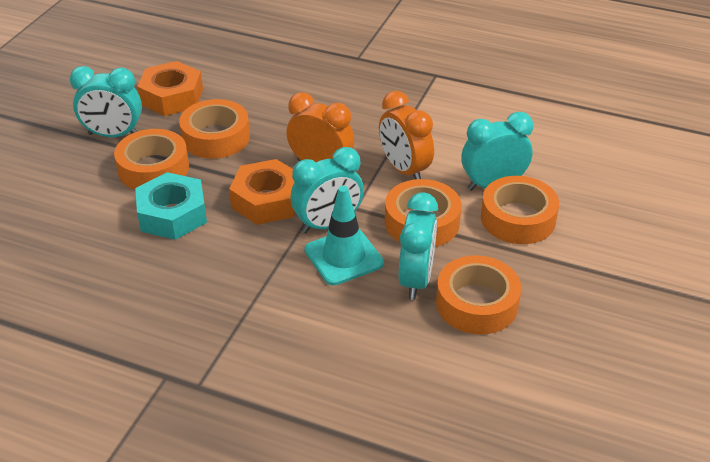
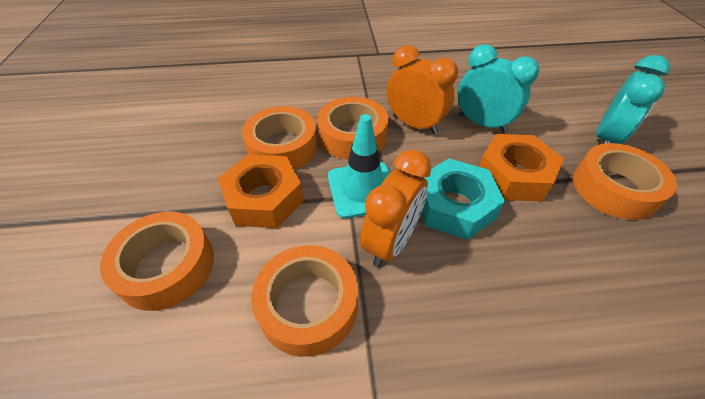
turquoise clock: [70,66,142,137] [291,147,364,233] [399,193,438,300] [462,112,533,191] = 4 -> [458,44,539,133] [596,55,670,144] = 2

